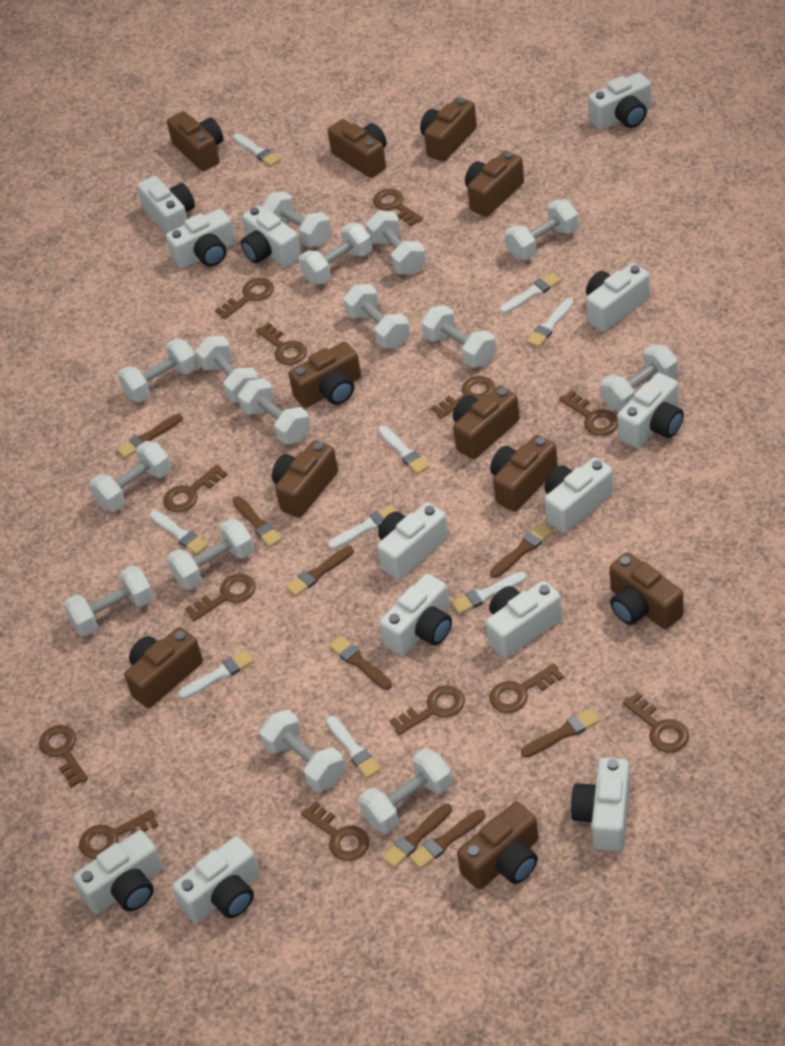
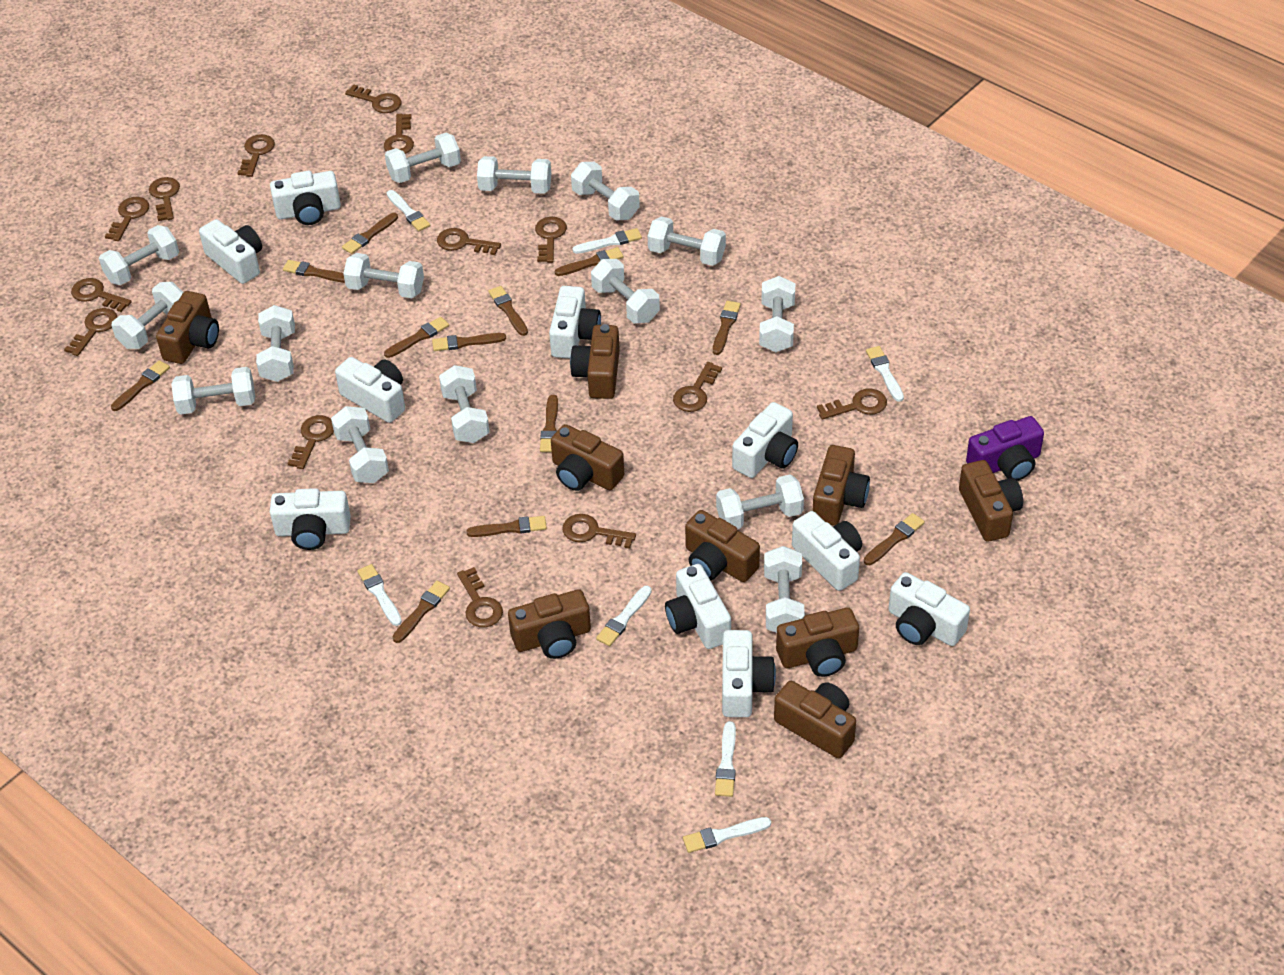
brown brush: [117,414,183,458] [232,496,282,547] [286,546,354,596] [329,636,392,690] [382,803,452,868] [409,810,485,869] [490,523,552,578] [521,708,600,757] = 8 -> [111,360,170,411] [283,260,345,283] [342,213,398,254] [384,317,449,358] [393,581,450,643] [432,333,506,351] [466,516,547,537] [488,286,528,336] [540,395,558,452] [555,247,624,276] [713,301,741,355] [864,513,925,565] = 12
brown camera: [124,627,203,708] [167,111,223,171] [272,440,338,518] [288,342,361,408] [328,119,387,178] [420,97,477,162] [453,386,520,459] [457,802,539,890] [465,151,524,217] [490,435,558,512] [610,552,683,629] = 11 -> [156,291,219,364] [508,589,591,659] [551,424,624,491] [570,324,620,399] [685,510,760,582] [774,681,856,758] [776,607,859,677] [812,445,870,526] [959,460,1023,542] = 9
brown key: [39,725,88,788] [79,809,159,859] [163,465,227,513] [185,574,256,621] [215,278,274,319] [256,322,307,365] [301,801,369,861] [373,189,423,226] [390,686,465,735] [431,376,495,419] [489,663,564,713] [559,390,618,436] [623,692,689,753] = 13 -> [64,308,117,356] [71,278,131,312] [105,197,149,241] [149,177,180,221] [238,134,275,177] [287,415,334,469] [345,85,402,113] [384,114,414,154] [437,228,501,255] [457,567,503,627] [535,217,567,263] [562,514,636,549] [673,362,722,412] [817,388,887,420] = 14
purple camera: none = 0 -> [966,416,1044,481] = 1
white brush: [150,510,208,555] [178,650,254,699] [233,133,281,167] [326,716,381,779] [328,504,398,549] [378,426,430,474] [451,572,527,614] [500,273,561,314] [526,298,574,347] = 9 -> [357,564,402,626] [387,190,430,231] [573,228,642,254] [596,586,652,646] [683,817,771,853] [715,721,736,797] [866,346,904,402] = 7
white camera: [73,830,163,914] [137,176,195,234] [166,209,236,269] [172,836,260,923] [241,205,302,267] [377,502,448,580] [379,574,452,656] [486,581,562,658] [544,457,614,533] [571,757,630,851] [586,263,650,332] [588,73,651,130] [617,373,684,448] = 13 -> [199,219,262,284] [270,171,341,225] [270,488,351,550] [335,357,405,423] [549,286,601,359] [665,564,731,649] [722,630,776,717] [732,402,798,478] [792,511,862,591] [889,572,970,646] = 10

